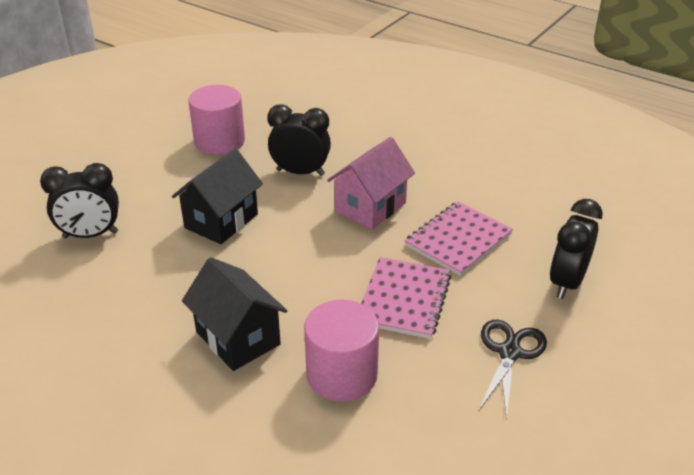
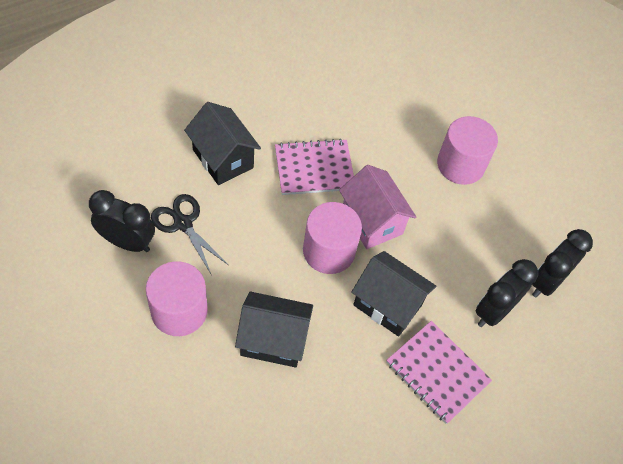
black house: [172,149,263,244] [182,257,287,371] = 2 -> [184,102,261,185] [235,291,313,368] [351,251,436,337] = 3
pink cylinder: [188,85,245,155] [304,300,379,402] = 2 -> [146,261,208,336] [303,202,362,274] [437,116,498,185] = 3

